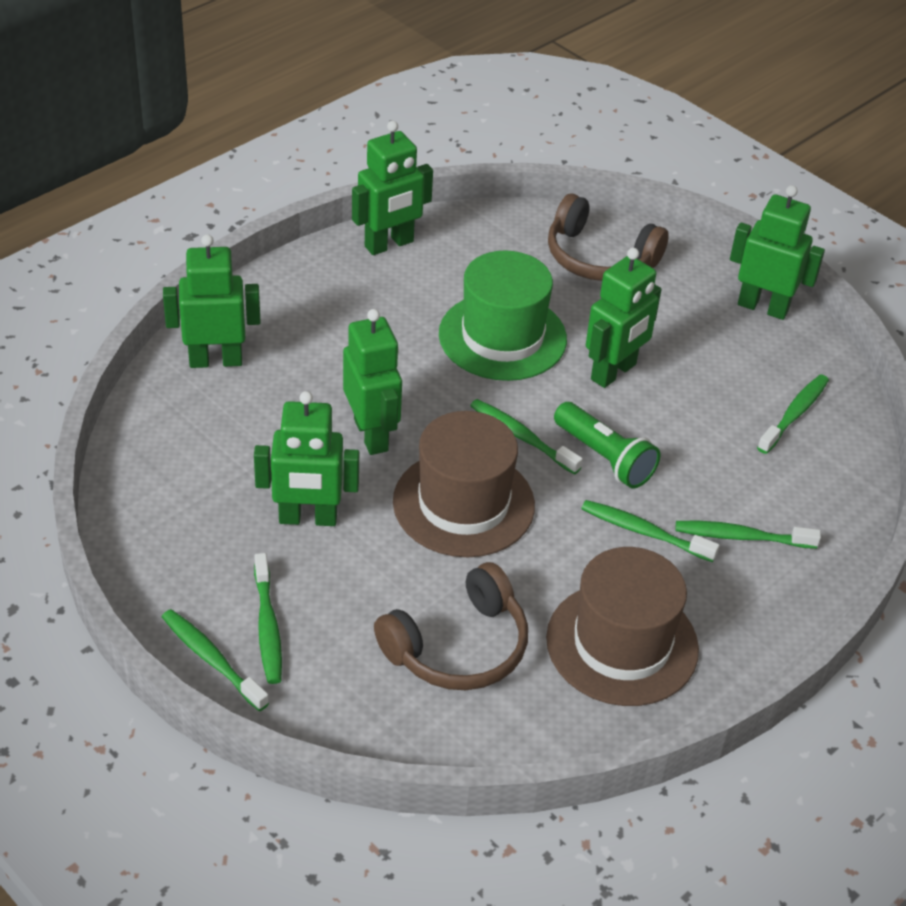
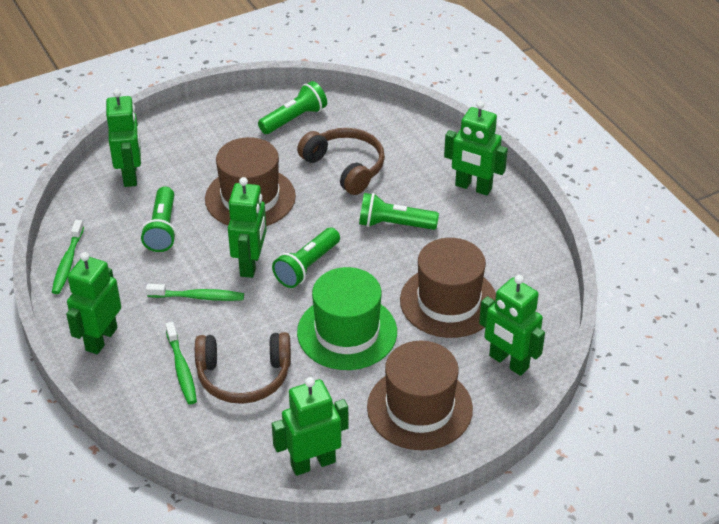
brown hat: [393,411,535,557] [546,547,699,706] = 2 -> [205,137,296,226] [367,341,473,450] [400,238,496,338] = 3
green flashlight: [554,402,660,488] = 1 -> [141,187,176,252] [258,81,327,134] [272,228,340,288] [359,193,439,230] = 4
green toothbrush: [162,609,269,711] [254,553,282,684] [470,399,583,475] [581,500,719,562] [675,521,821,549] [757,374,829,454] = 6 -> [52,220,84,294] [146,284,244,301] [165,322,197,404] = 3

